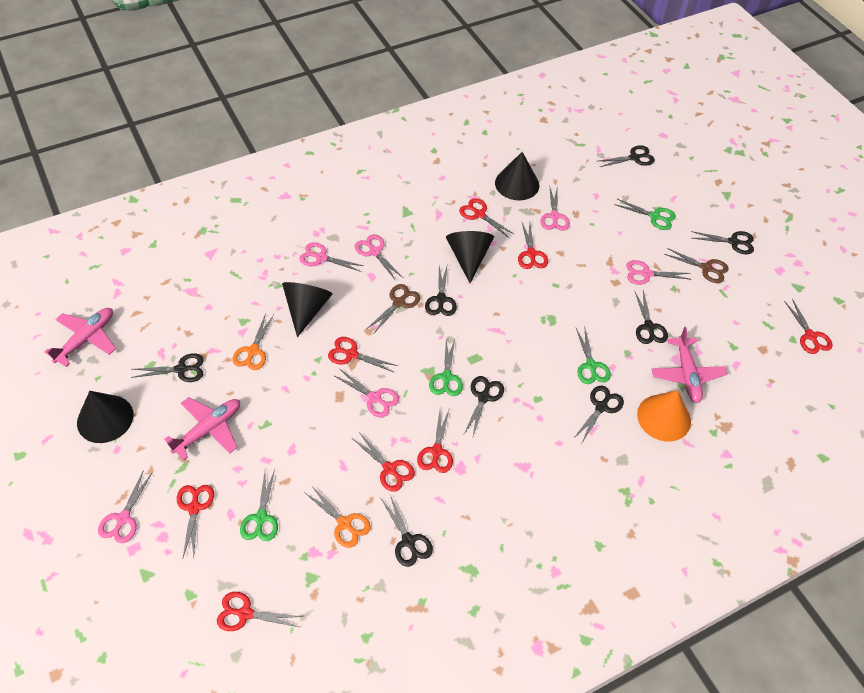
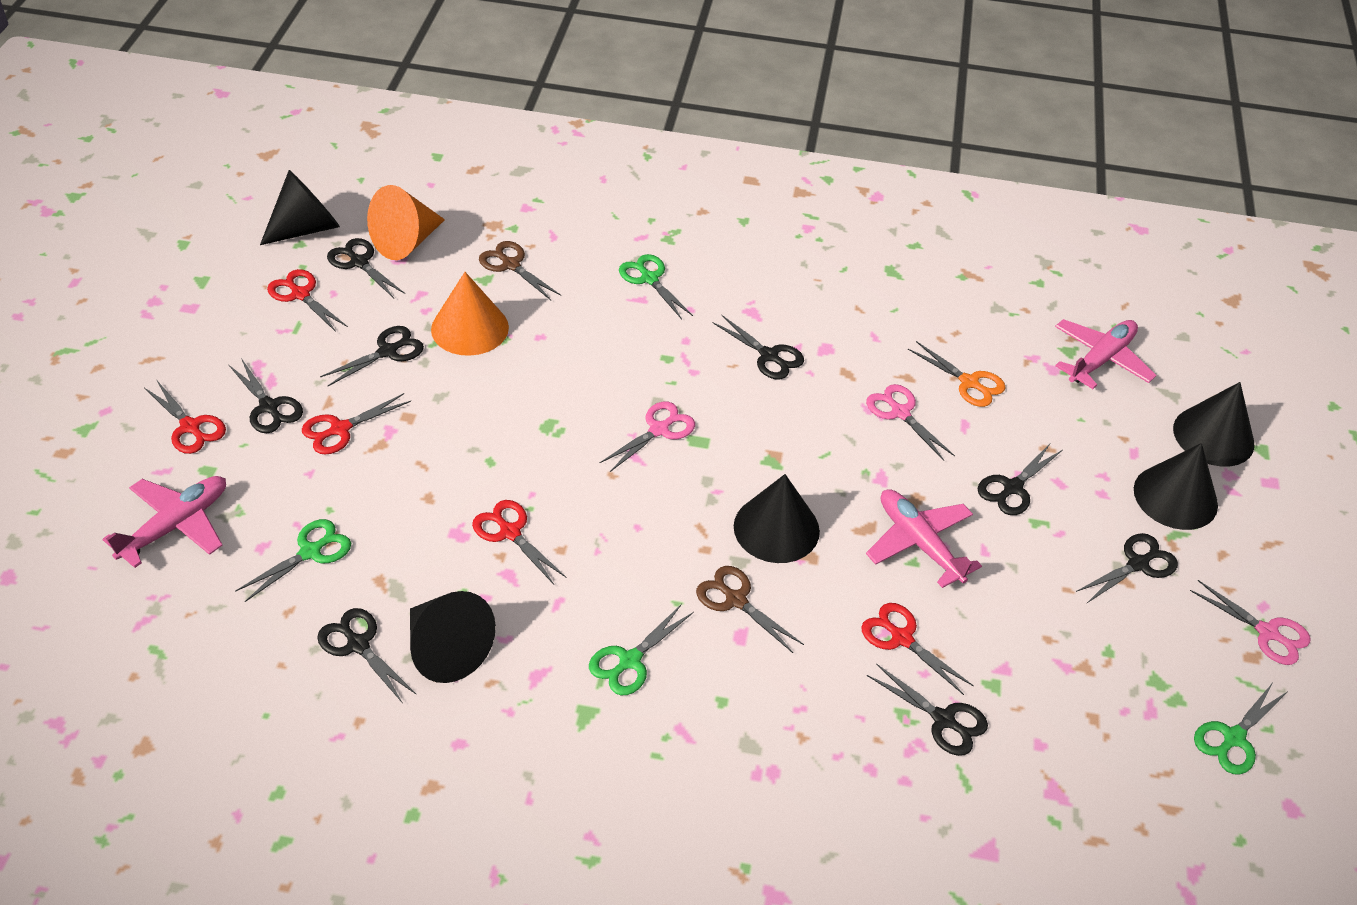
black cone: [77,391,134,443] [282,282,332,337] [446,231,494,283] [495,152,539,200] = 4 -> [260,170,340,245] [410,591,496,683] [734,474,820,563] [1134,443,1218,530] [1173,382,1255,467] = 5
orange cone: [637,390,691,441] = 1 -> [367,185,445,260] [431,272,509,356] = 2
orange scissors: [232,313,274,370] [305,485,371,548] = 2 -> [908,341,1006,407] = 1
pink scissors: [98,470,153,543] [299,242,364,272] [335,369,399,418] [355,234,403,281] [540,185,570,231] [626,260,692,285] = 6 -> [600,402,695,472] [866,384,955,461] [1190,580,1310,665] = 3
red scissors: [177,485,214,558] [217,592,303,631] [328,337,398,372] [353,432,415,492] [417,410,453,473] [459,198,515,238] [518,223,548,269] [784,299,833,354] = 8 -> [145,381,226,454] [267,269,348,332] [302,393,411,455] [472,500,567,585] [861,603,974,695] = 5

